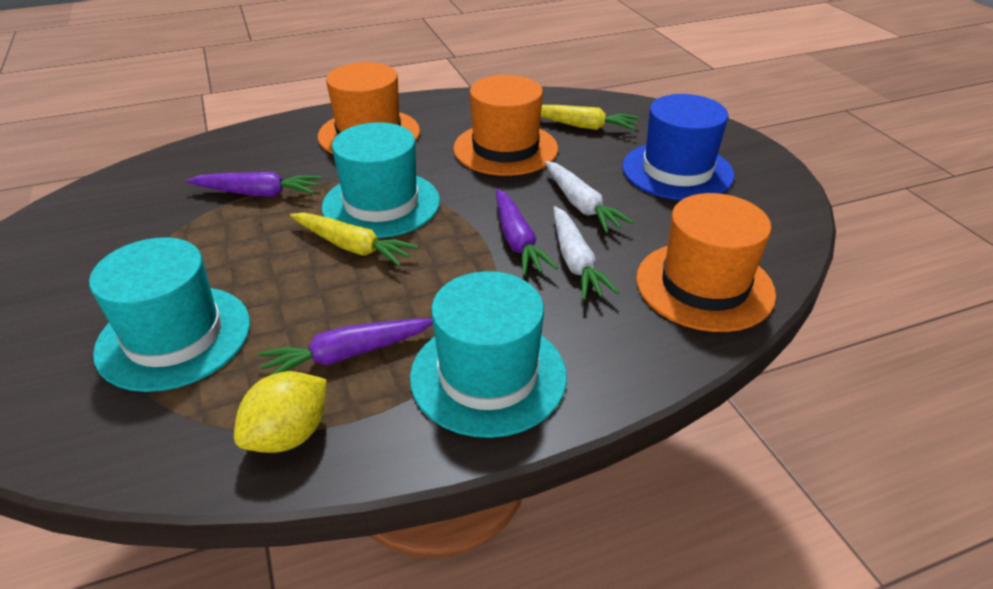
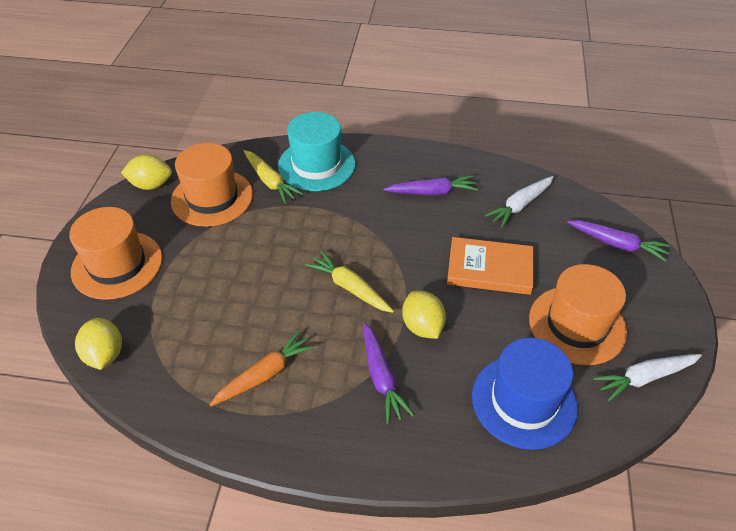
orange book: none = 0 -> [447,237,533,295] = 1
orange carrot: none = 0 -> [209,330,315,406] = 1
turquoise hat: [89,237,250,392] [322,122,440,238] [410,271,567,438] = 3 -> [278,112,356,191] = 1
yellow lemon: [234,371,326,453] = 1 -> [75,318,122,370] [121,155,172,190] [402,291,446,339] = 3

